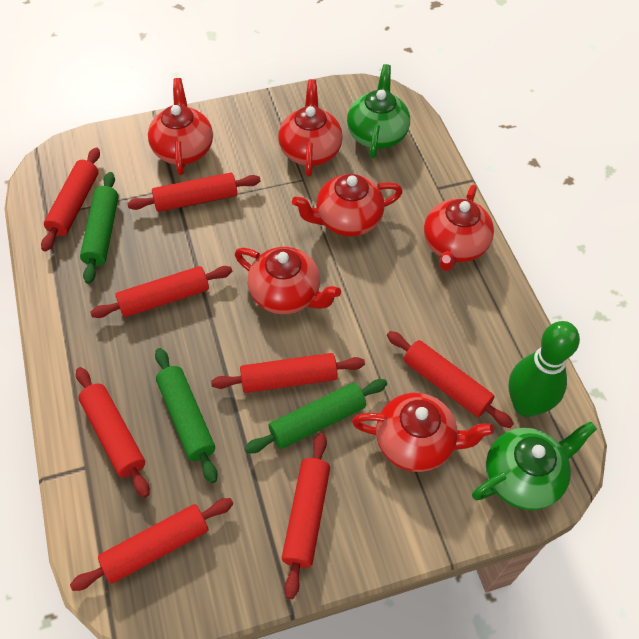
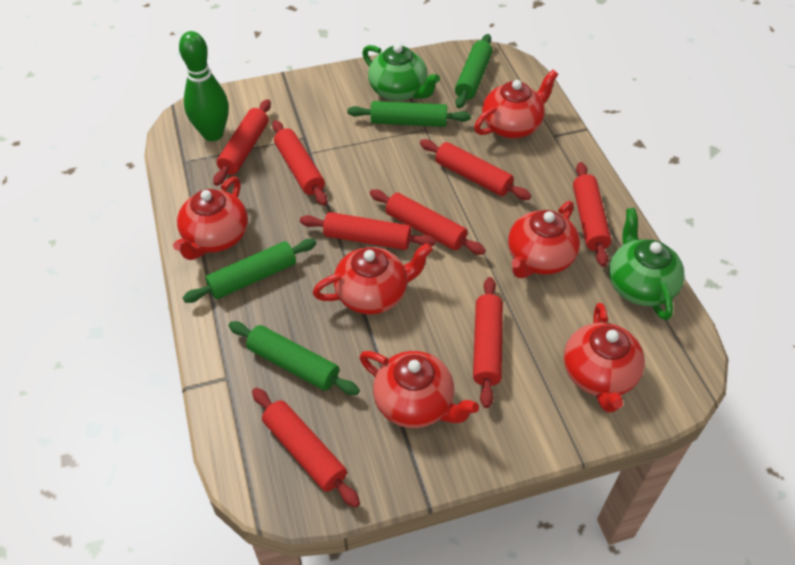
green rolling pin: [80,172,119,284] [155,348,218,483] [245,379,387,453] = 3 -> [183,239,317,303] [229,321,360,395] [347,101,471,127] [455,34,493,108] = 4

